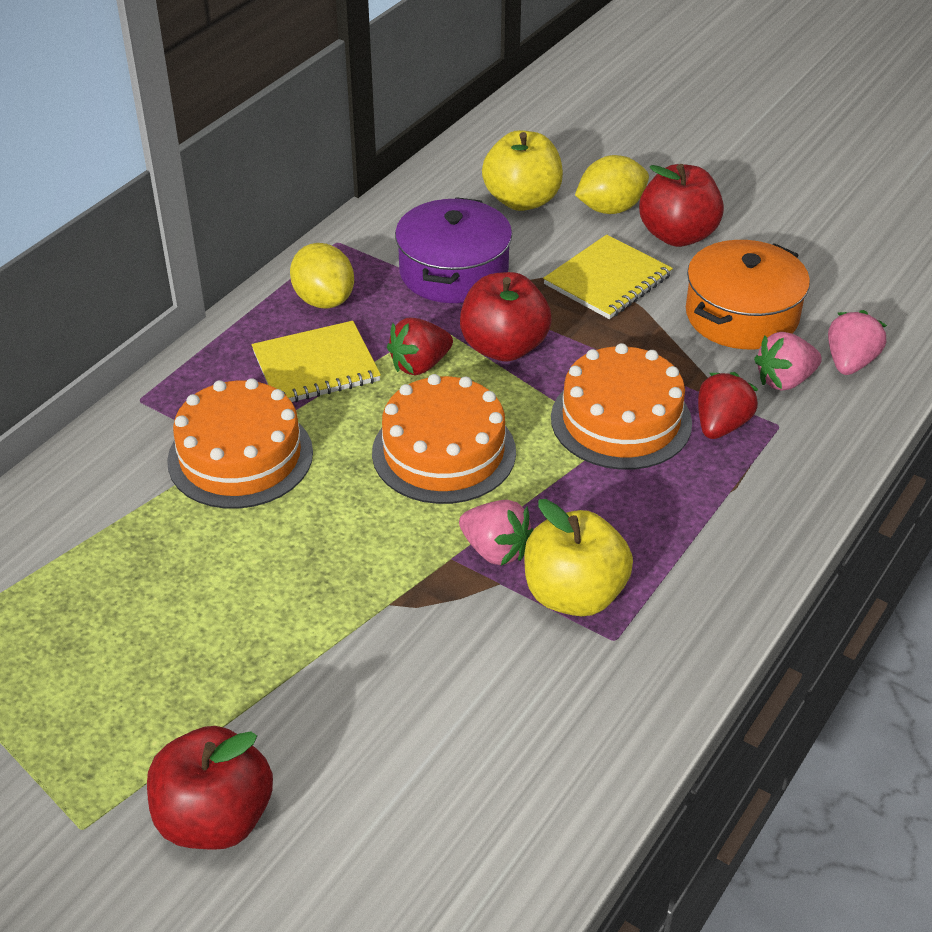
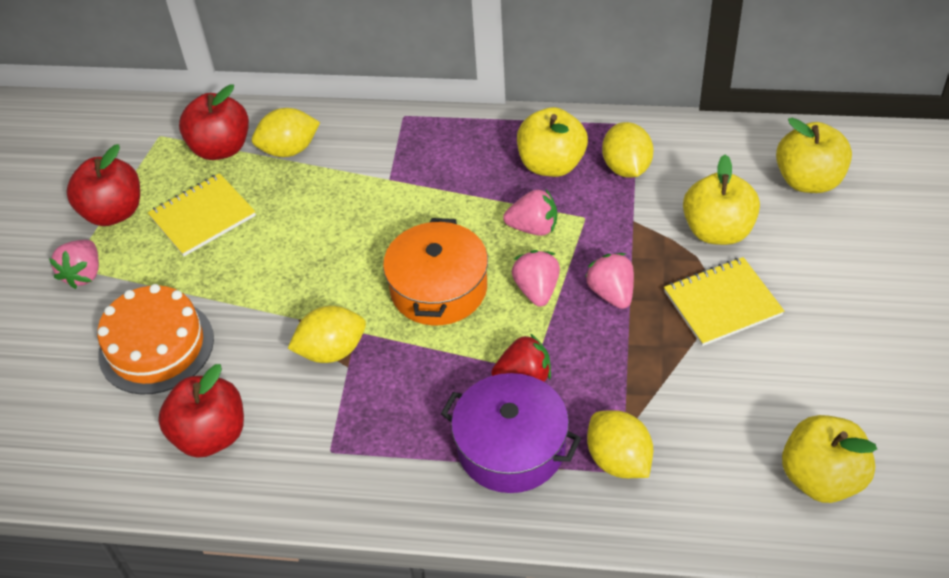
orange cake: [167,378,313,509] [372,374,516,504] [551,343,692,470] = 3 -> [97,284,214,395] = 1
pink strawberry: [459,500,533,565] [754,332,822,391] [828,310,887,375] = 3 -> [49,240,99,289] [503,189,557,236] [512,250,560,307] [585,253,634,309] = 4
red strawberry: [387,317,453,375] [698,372,758,439] = 2 -> [491,334,551,382] = 1
yellow apple: [482,130,563,211] [524,499,633,616] = 2 -> [517,107,588,177] [683,155,760,245] [776,118,852,193] [782,415,877,503] = 4
yellow lemon: [290,243,354,309] [575,155,649,214] = 2 -> [252,108,320,157] [288,306,366,363] [587,410,653,478] [602,122,654,178] = 4

